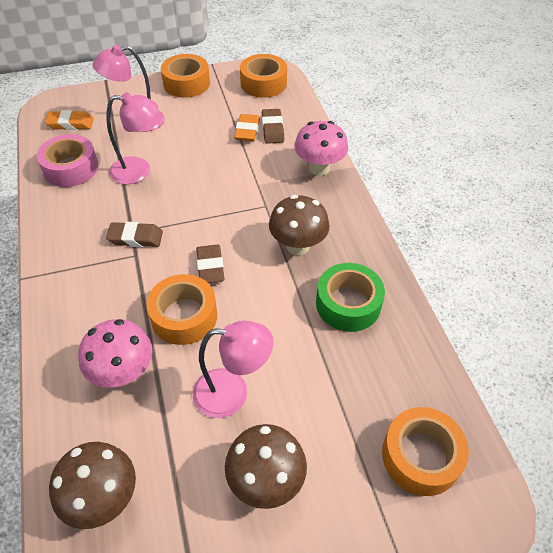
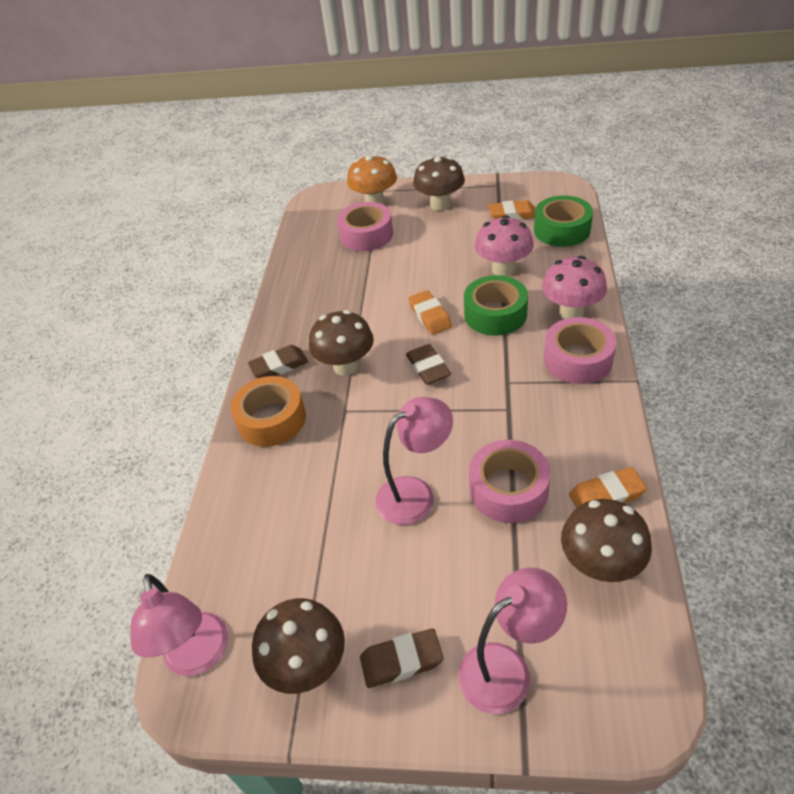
brown mushroom: [49,442,136,529] [225,424,307,509] [269,195,330,255] = 3 -> [252,598,345,694] [309,310,374,376] [413,157,465,211] [561,499,652,582] = 4
green tape: [316,263,385,332] = 1 -> [464,275,528,336] [534,195,593,247] = 2
orange eraser: [45,110,94,130] [234,114,260,141] = 2 -> [408,290,452,335] [489,200,535,220] [569,467,647,508] = 3
orange mushroom: none = 0 -> [347,154,397,205] = 1
orange tape: [147,274,217,345] [161,54,210,98] [240,54,287,98] [382,407,469,496] = 4 -> [230,376,306,447] = 1
pink tape: [37,134,98,187] = 1 -> [337,202,393,251] [469,440,550,523] [544,317,616,384] = 3

